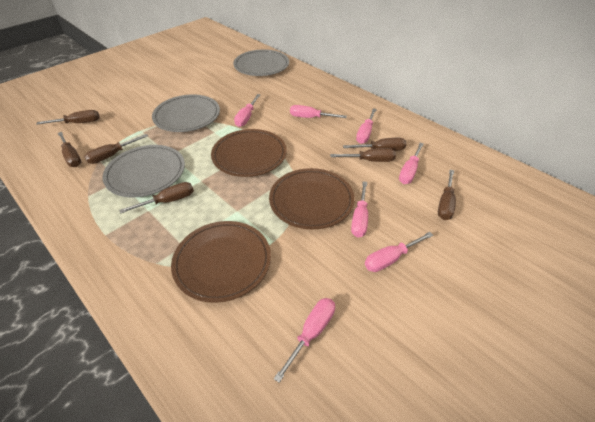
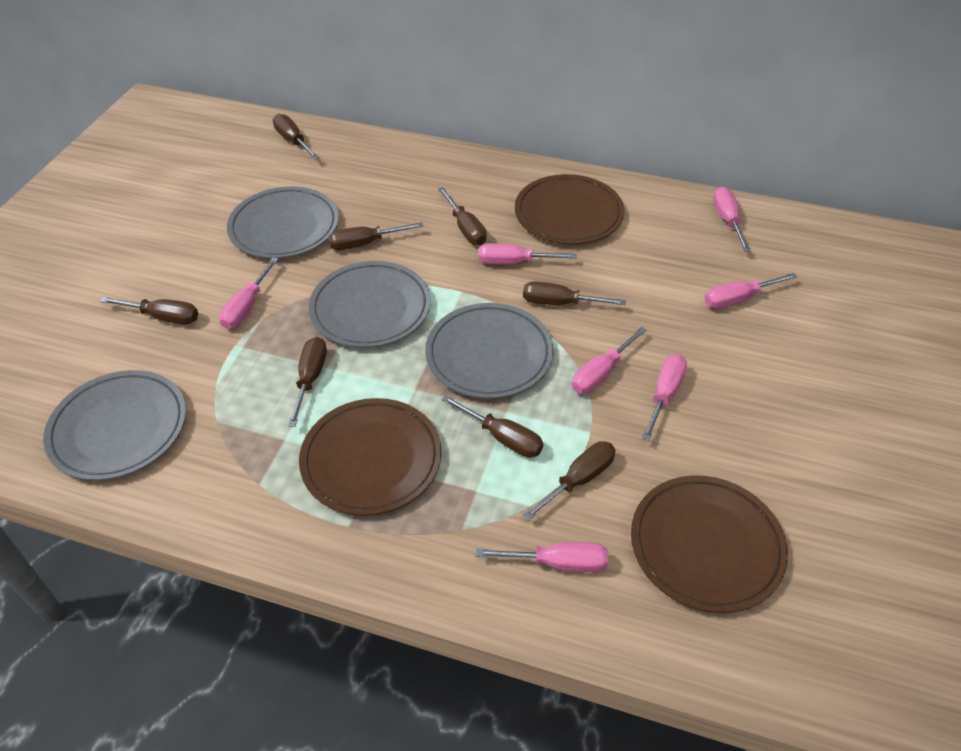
brown screwdriver: [37,110,100,125] [58,132,81,167] [84,134,148,164] [119,182,194,214] [330,148,396,162] [343,138,407,151] [438,170,456,220] = 7 -> [99,297,198,324] [273,114,319,160] [288,337,327,427] [328,222,423,250] [438,187,487,245] [441,395,543,458] [522,441,616,521] [523,281,626,305] = 8
grey plate: [103,145,185,197] [152,95,220,132] [233,49,289,76] = 3 -> [43,370,186,481] [227,186,339,258] [308,261,431,348] [425,303,553,399] = 4

